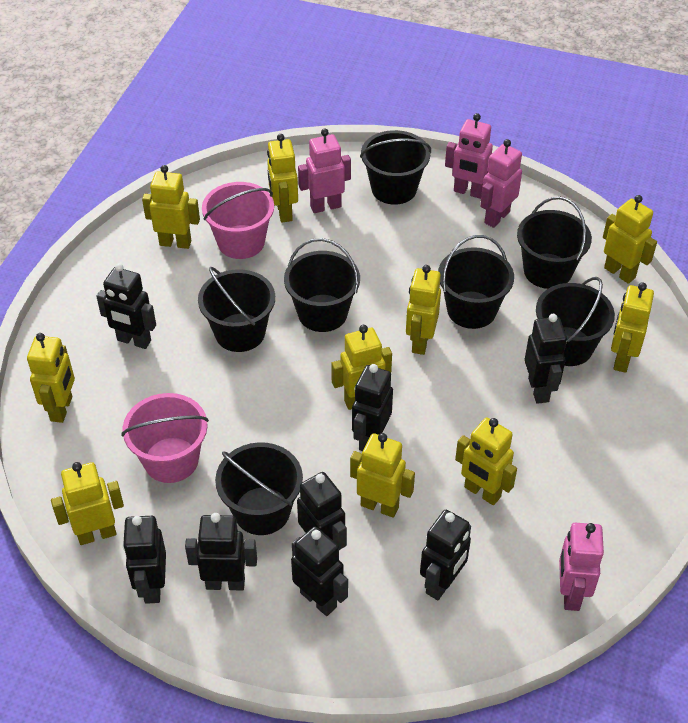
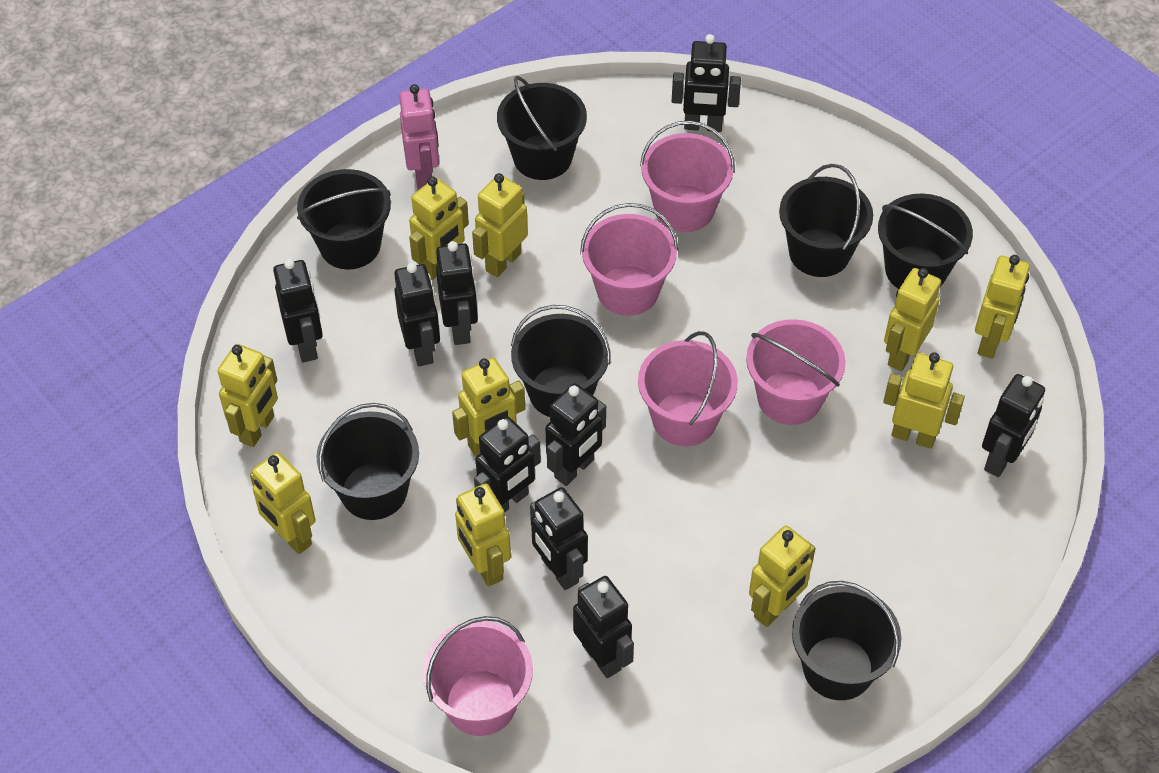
black robot: [96,263,156,349] [122,516,166,604] [185,513,257,590] [291,526,348,616] [297,472,347,550] [352,364,393,451] [420,510,471,600] [524,314,567,404] = 8 -> [273,259,323,362] [394,263,440,366] [436,241,478,345] [474,417,541,513] [530,487,588,590] [546,383,606,486] [573,576,634,678] [671,34,741,132] [982,374,1045,477] = 9
pink bucket: [121,393,209,483] [202,182,274,259] = 2 -> [423,616,533,736] [580,203,678,316] [638,331,738,446] [640,121,735,232] [746,319,846,425] = 5
pink robot: [298,128,351,213] [445,113,493,199] [480,139,522,228] [559,523,604,611] = 4 -> [399,84,439,189] = 1

